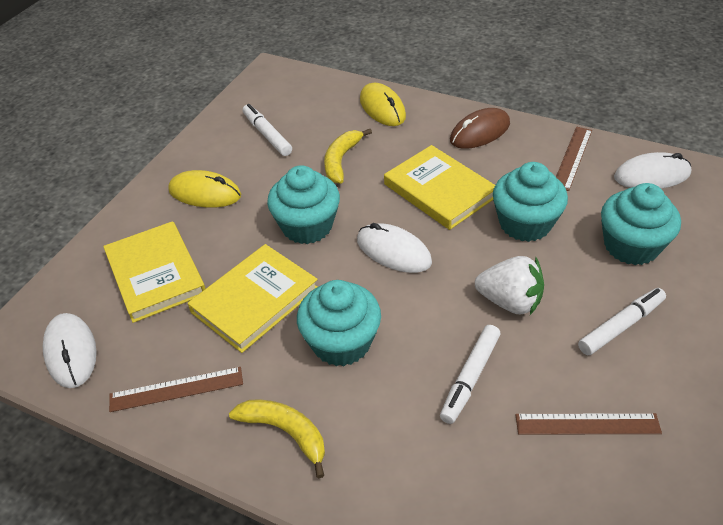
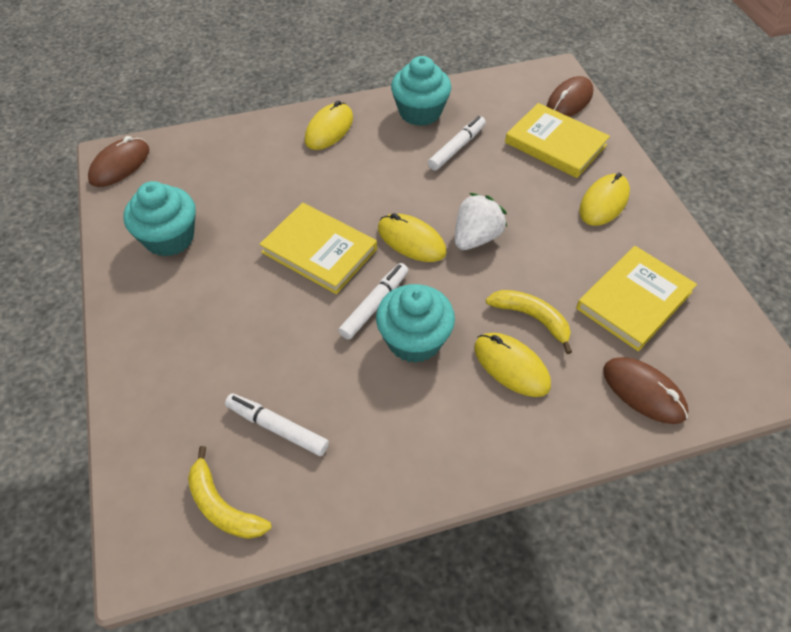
brown mouse: [450,108,510,149] = 1 -> [88,136,149,187] [547,76,593,117] [603,357,689,424] = 3
brown ruler: [109,367,243,412] [515,413,662,434] [556,127,592,191] = 3 -> none = 0
turquoise cupcake: [267,165,340,244] [297,280,381,366] [493,162,568,242] [601,183,681,265] = 4 -> [123,181,196,257] [376,284,455,363] [391,56,451,126] = 3
white mouse: [43,313,97,388] [357,223,432,273] [614,152,691,189] = 3 -> none = 0
yellow mouse: [168,170,241,208] [360,83,406,126] = 2 -> [305,101,353,150] [378,213,447,262] [474,333,551,397] [579,173,630,226] = 4

